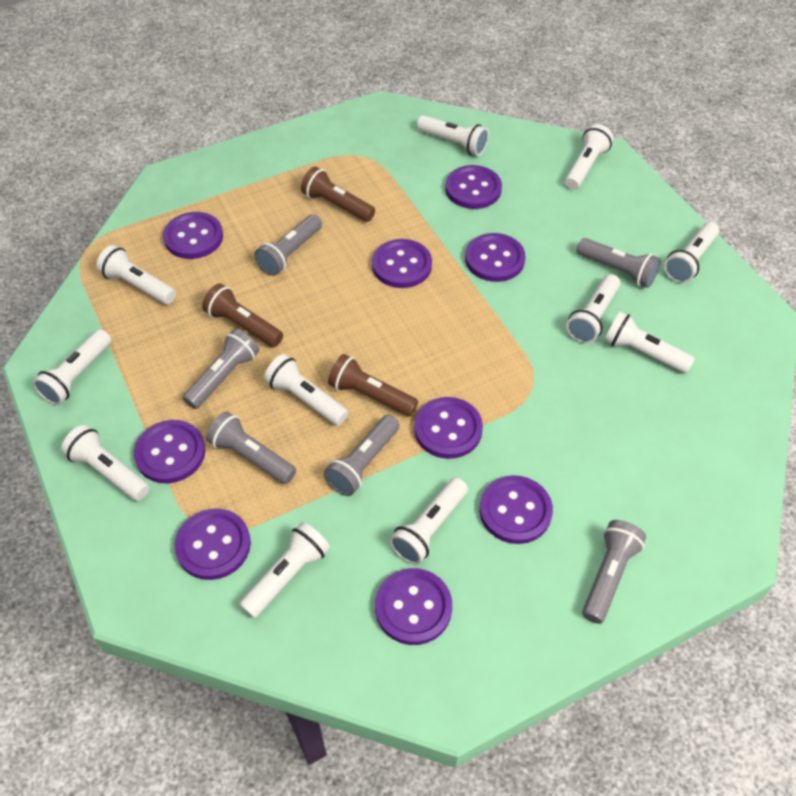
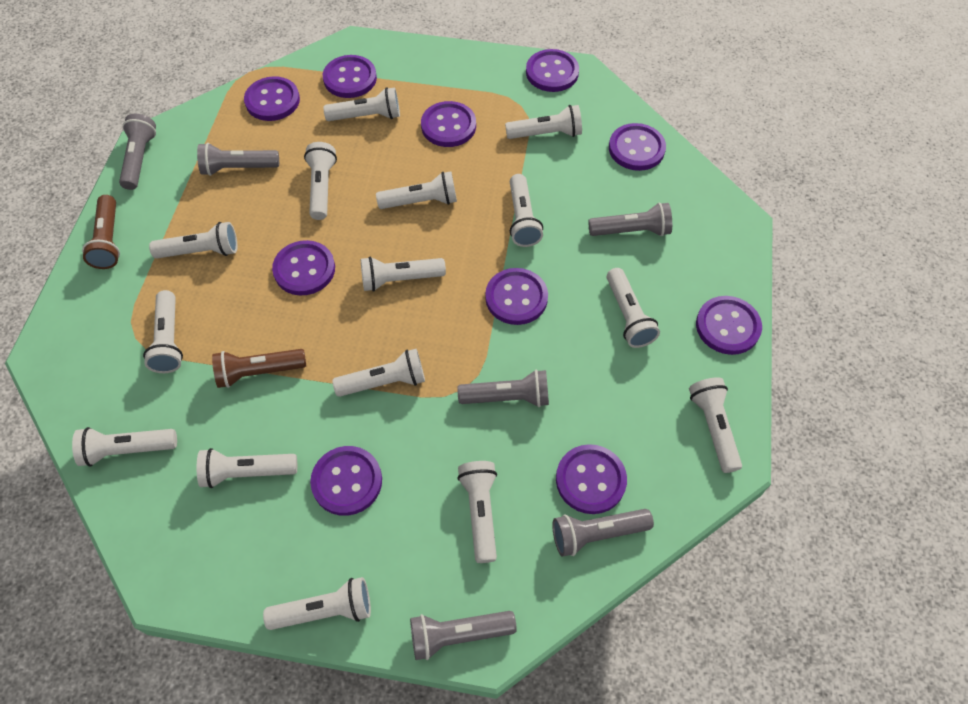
brown flashlight: [202,283,283,347] [301,166,375,222] [328,354,418,416] = 3 -> [82,195,120,269] [212,349,306,388] = 2
purple button: [134,420,206,483] [163,212,223,259] [175,508,251,580] [372,239,432,288] [375,568,452,645] [414,397,483,459] [445,165,502,209] [465,233,525,282] [479,475,553,544] = 9 -> [244,76,300,121] [272,240,335,295] [310,446,382,516] [323,55,377,98] [421,101,476,147] [485,268,548,325] [526,49,579,92] [556,444,627,514] [609,123,666,171] [696,296,762,355] = 10
white flashlight: [32,329,111,405] [61,425,149,501] [96,245,176,304] [239,522,330,618] [264,354,349,426] [389,478,468,565] [417,115,489,156] [565,124,614,190] [566,274,621,343] [604,311,695,373] [664,222,719,283] = 11 -> [72,427,177,467] [143,290,183,373] [149,222,237,258] [197,448,297,488] [263,577,371,630] [304,142,337,220] [323,87,400,121] [332,349,425,397] [361,257,446,291] [376,171,457,209] [457,461,497,563] [505,105,582,139] [510,174,543,247] [607,268,660,348] [689,377,742,473] = 15

